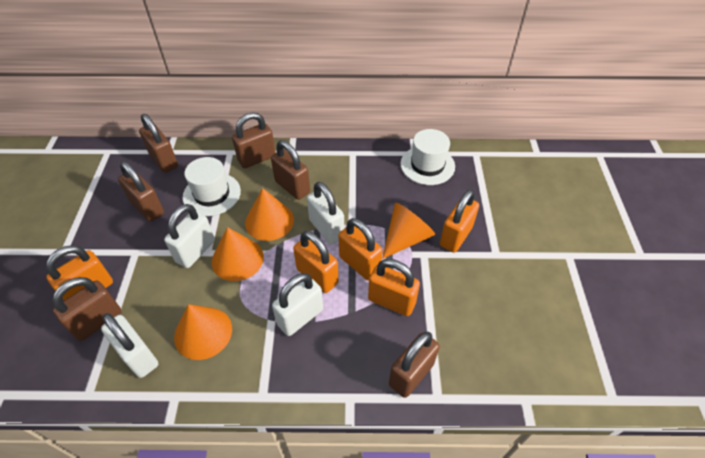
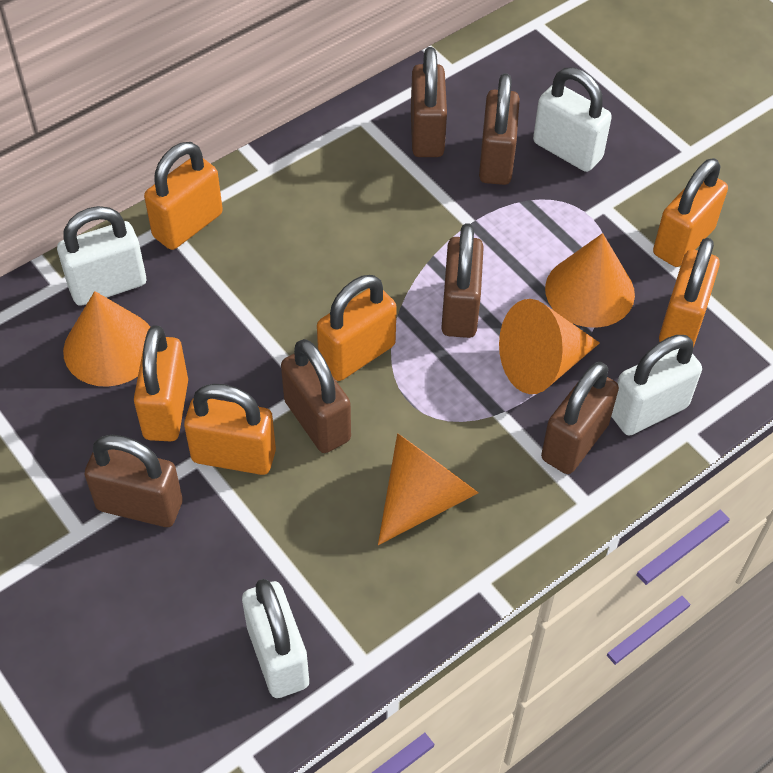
orange padlock: [46,245,113,300] [293,231,339,293] [339,218,383,280] [368,259,420,316] [440,189,479,253] = 5 -> [134,325,188,442] [144,142,223,250] [184,384,276,475] [317,275,397,381] [653,158,728,267] [659,238,720,347] = 6
white hat: [183,157,241,216] [400,129,455,185] = 2 -> none = 0

